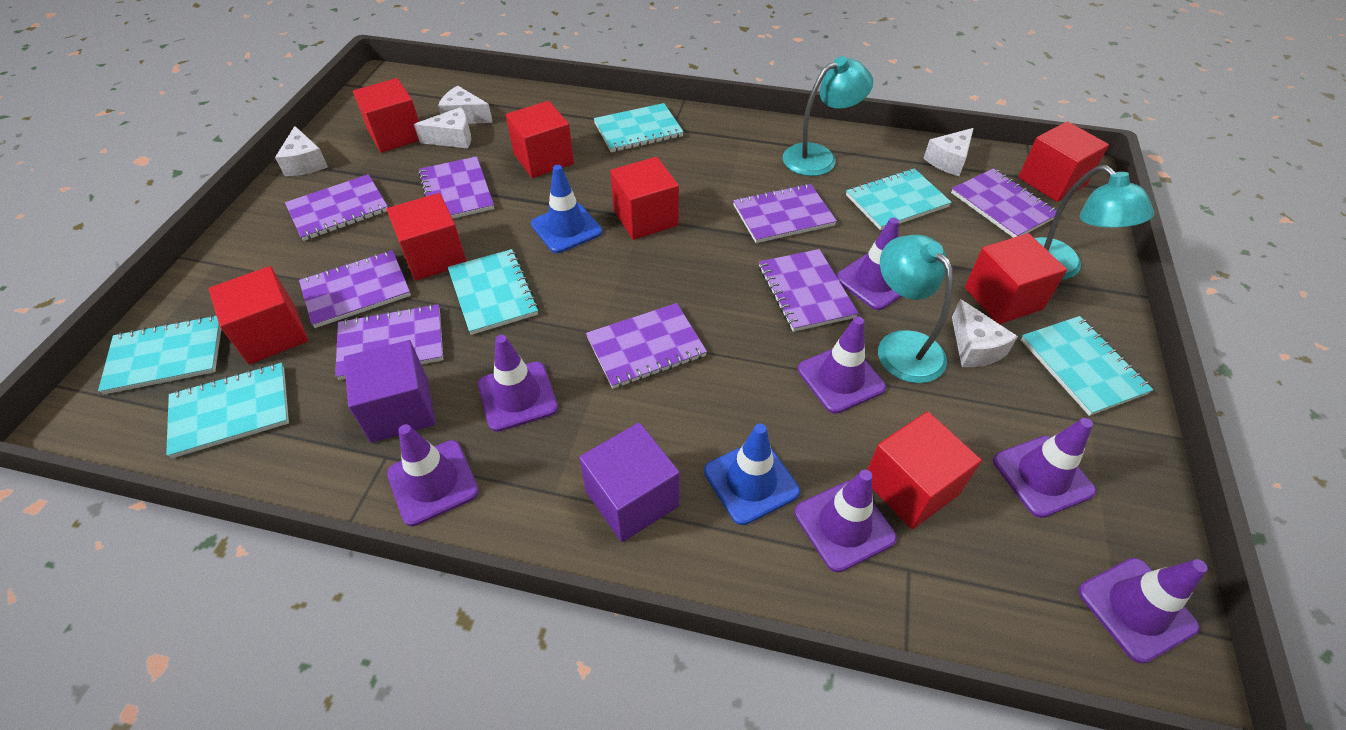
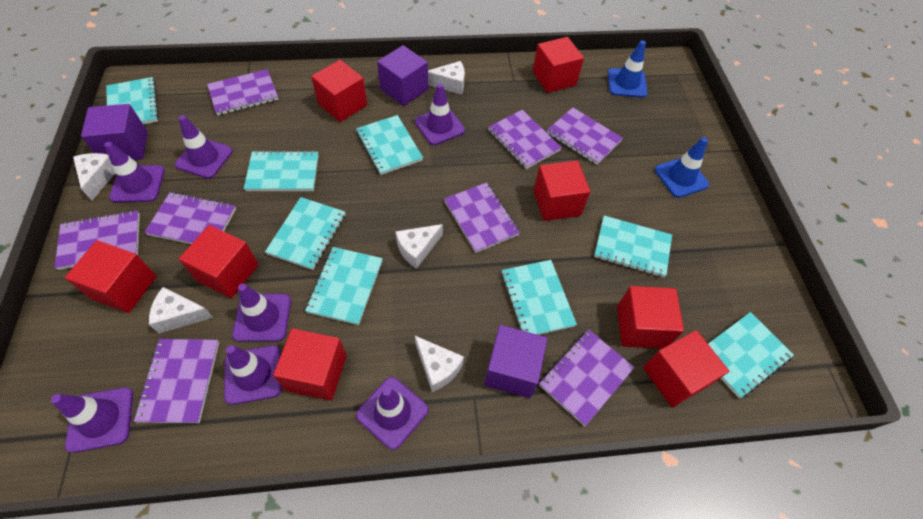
purple cube: [344,340,436,443] [579,423,680,542] = 2 -> [81,104,148,160] [377,45,428,106] [484,325,547,398] = 3
turquoise lamp: [783,56,873,176] [878,235,953,383] [1035,165,1154,280] = 3 -> none = 0
turquoise notebook: [98,315,221,394] [166,363,289,458] [448,249,539,335] [594,103,684,152] [846,168,952,230] [1021,316,1153,416] = 6 -> [106,77,159,125] [244,150,319,191] [265,197,345,270] [305,247,383,325] [356,115,423,175] [501,260,577,335] [594,216,672,277] [708,312,794,398] = 8

